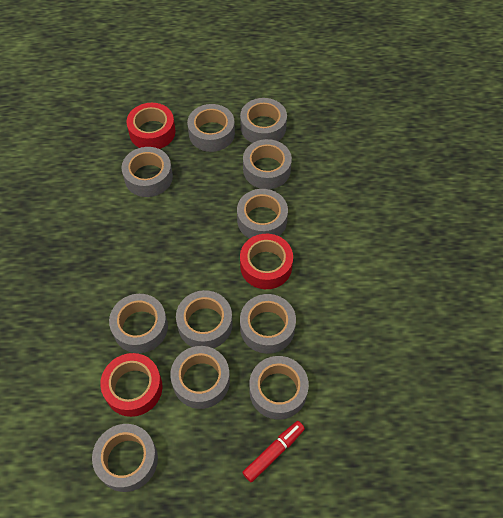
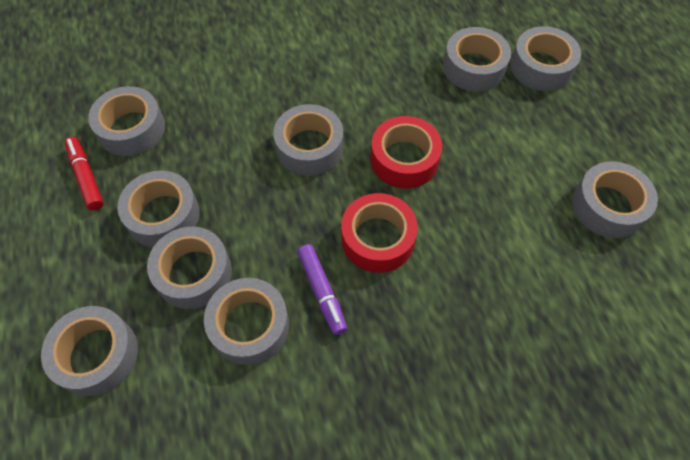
grey tape: [92,424,158,492] [109,294,168,353] [122,147,173,197] [170,346,230,409] [176,290,233,348] [187,104,235,152] [237,189,288,239] [240,98,287,143] [240,294,296,354] [243,139,292,189] [249,356,309,420] = 11 -> [41,306,138,396] [88,86,165,156] [117,170,199,248] [147,227,232,309] [204,278,289,365] [273,104,343,176] [443,27,511,92] [510,26,581,91] [572,161,658,238] = 9
purple marker: none = 0 -> [297,244,347,335] = 1
red tape: [100,353,162,417] [127,103,175,149] [240,234,293,289] = 3 -> [341,193,418,273] [371,116,442,189] = 2

